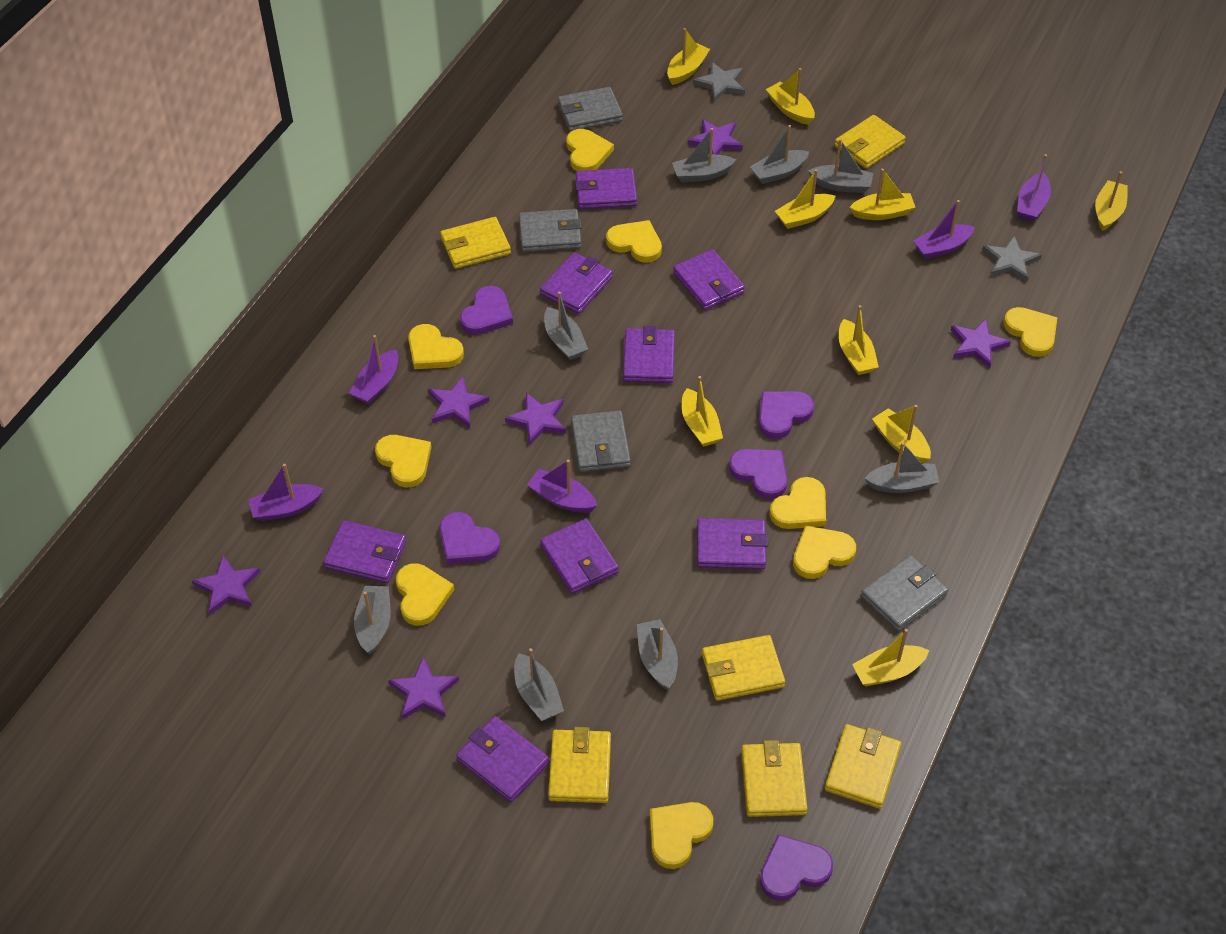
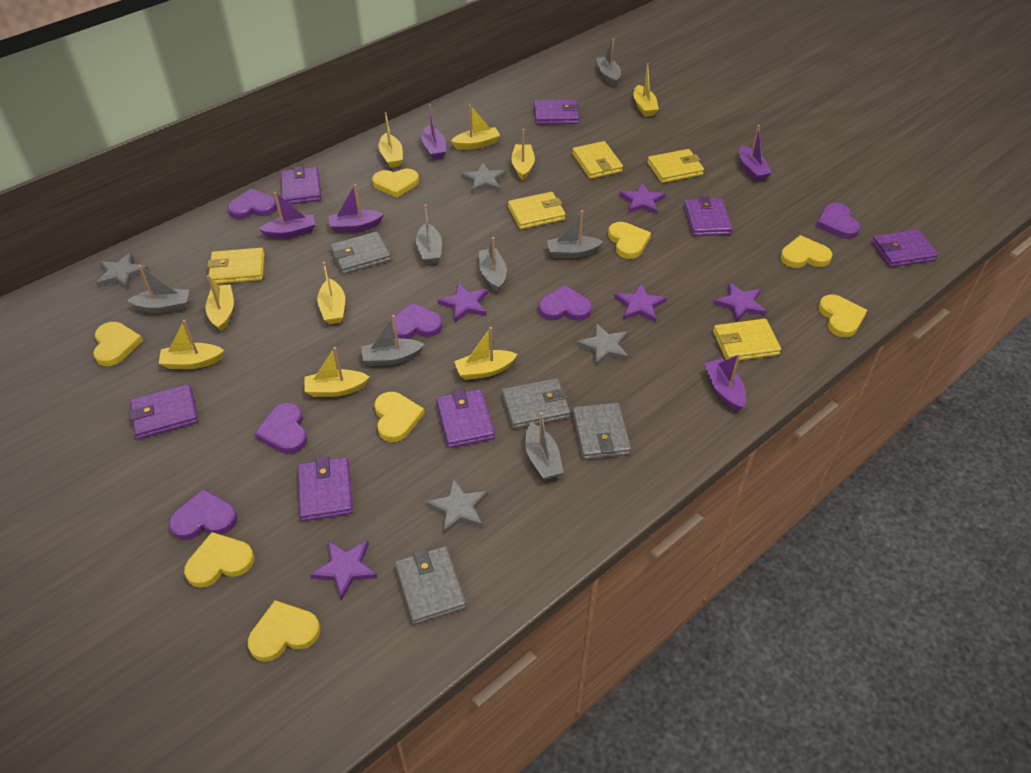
grey boat: [354,586,391,654] [514,648,564,721] [544,292,588,360] [637,619,678,690] [672,128,736,182] [750,125,809,184] [808,139,873,193] [864,442,939,493] = 8 -> [127,265,189,313] [361,315,424,366] [416,204,442,264] [479,237,507,292] [525,412,563,480] [547,210,603,258] [596,39,621,87] = 7
grey star: [693,62,745,102] [982,236,1042,282] = 2 -> [96,252,149,290] [426,478,488,534] [461,163,506,193] [576,323,628,366] = 4
purple heart: [439,512,500,564] [460,286,513,335] [729,449,787,499] [758,391,814,439] [760,834,833,901] = 5 -> [169,489,237,540] [227,188,277,219] [254,403,307,454] [391,303,442,339] [539,285,592,321] [816,203,860,239] = 6
purple star: [192,555,260,615] [388,656,459,719] [428,377,489,428] [505,392,566,445] [688,119,743,155] [951,319,1011,368] = 6 -> [310,541,378,600] [438,283,488,322] [614,284,666,323] [619,183,666,215] [713,282,766,322] = 5
purple wallet: [323,520,406,583] [456,716,549,802] [540,252,613,314] [540,519,619,594] [575,168,637,209] [623,326,675,383] [673,249,745,310] [697,518,768,569] = 8 -> [129,384,198,439] [281,166,322,204] [298,457,353,521] [436,389,495,448] [534,99,580,125] [684,196,732,236] [872,230,938,267] = 7
yellow heart: [375,435,432,487] [396,563,454,626] [408,324,464,369] [566,129,614,171] [606,220,662,263] [650,802,713,869] [770,477,826,529] [793,525,856,579] [1003,307,1058,357] = 9 -> [93,322,143,366] [184,532,254,588] [248,600,320,662] [372,169,419,198] [374,392,425,442] [608,222,651,259] [780,235,833,268] [818,294,867,337] = 8
yellow wallet: [440,217,511,269] [548,727,611,803] [702,635,785,701] [741,740,808,817] [825,724,901,809] [835,115,906,169] = 6 -> [207,248,265,284] [508,192,566,229] [572,141,623,179] [647,149,704,183] [713,319,781,360] = 5

